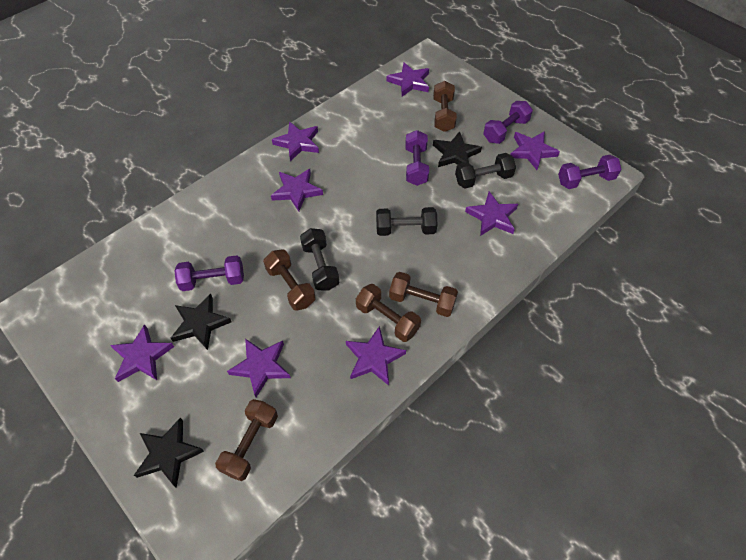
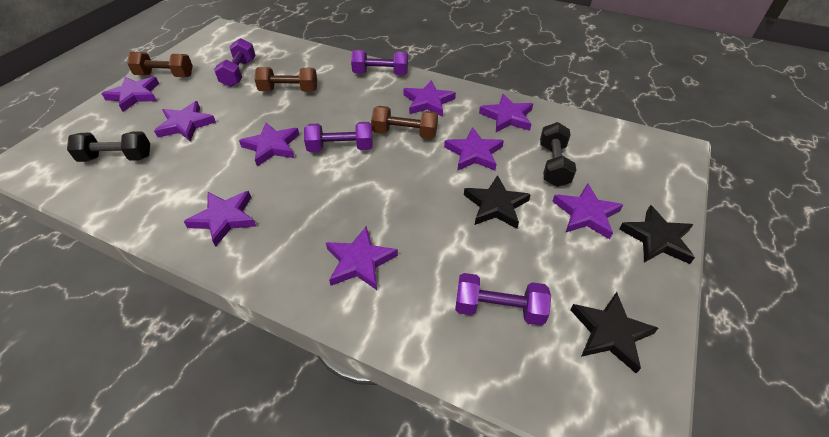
black dumbbell: [300,228,339,291] [376,207,437,236] [455,153,516,188] = 3 -> [67,131,150,162] [540,122,576,187] = 2
brown dumbbell: [215,399,278,481] [263,249,316,311] [356,284,421,342] [389,272,458,317] [433,81,457,132] = 5 -> [127,52,193,77] [254,67,317,92] [371,106,438,139] = 3
purple star: [110,324,174,382] [227,339,291,397] [271,169,323,211] [272,122,319,161] [346,326,406,385] [386,62,429,97] [465,192,518,236] [510,131,560,170] = 8 -> [102,77,159,112] [154,101,216,141] [184,191,256,247] [239,122,299,166] [326,226,398,290] [404,80,456,117] [444,127,504,171] [479,94,533,132] [552,183,623,239] = 9

